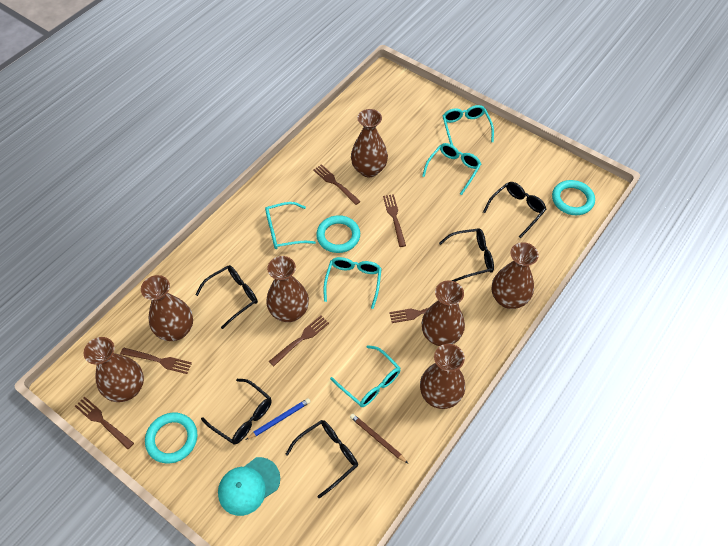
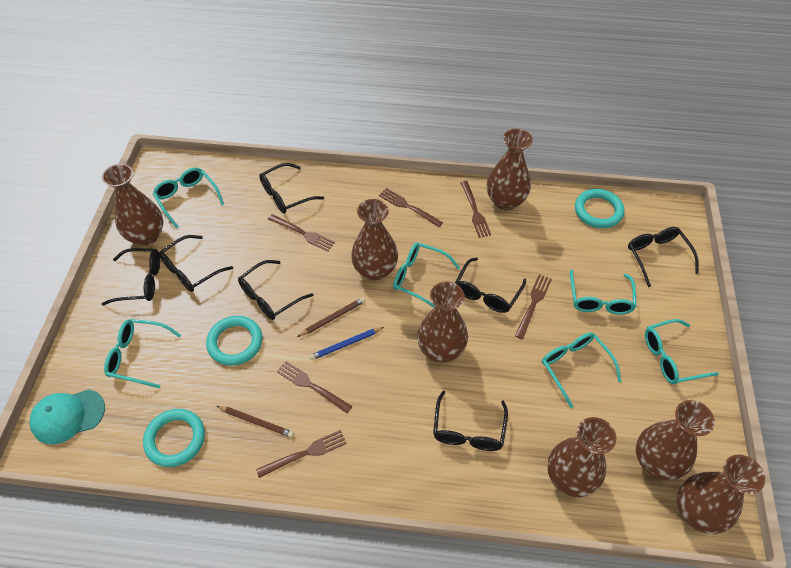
black glasses: [195,265,258,329] [201,379,272,445] [286,420,358,499] [439,229,494,282] [483,182,546,238] = 5 -> [102,248,160,305] [159,235,233,292] [238,260,313,320] [259,163,324,214] [433,391,508,451] [455,257,526,313] [628,227,699,287] = 7
brown pencil: [350,413,408,463] = 1 -> [217,406,294,438] [297,297,365,337] = 2
turquoise glasses: [265,202,316,249] [323,257,382,309] [330,345,400,407] [422,143,481,195] [443,105,494,145] = 5 -> [104,319,181,388] [153,167,224,229] [393,242,460,308] [542,332,622,408] [570,270,637,315] [645,319,719,384] = 6

